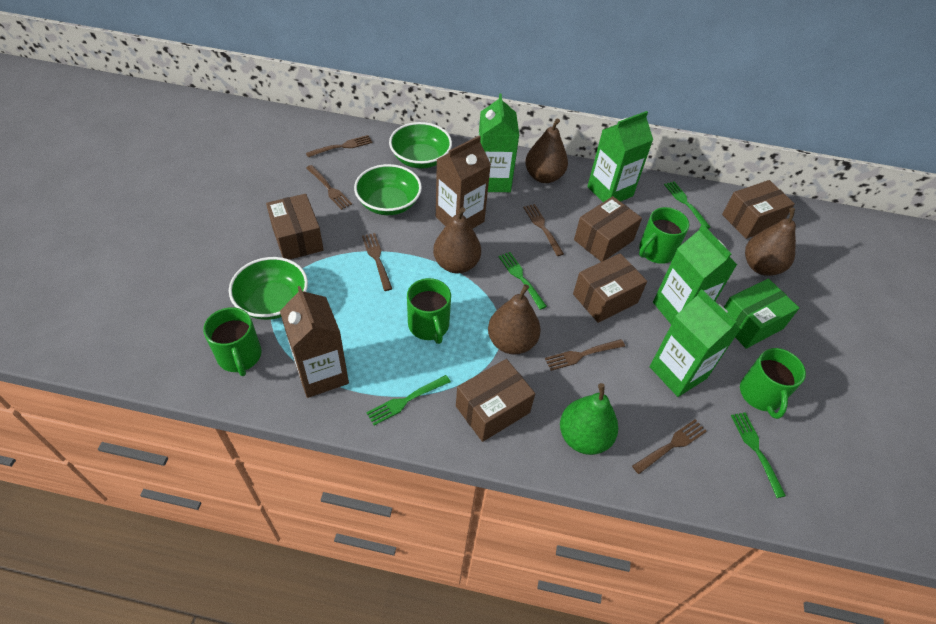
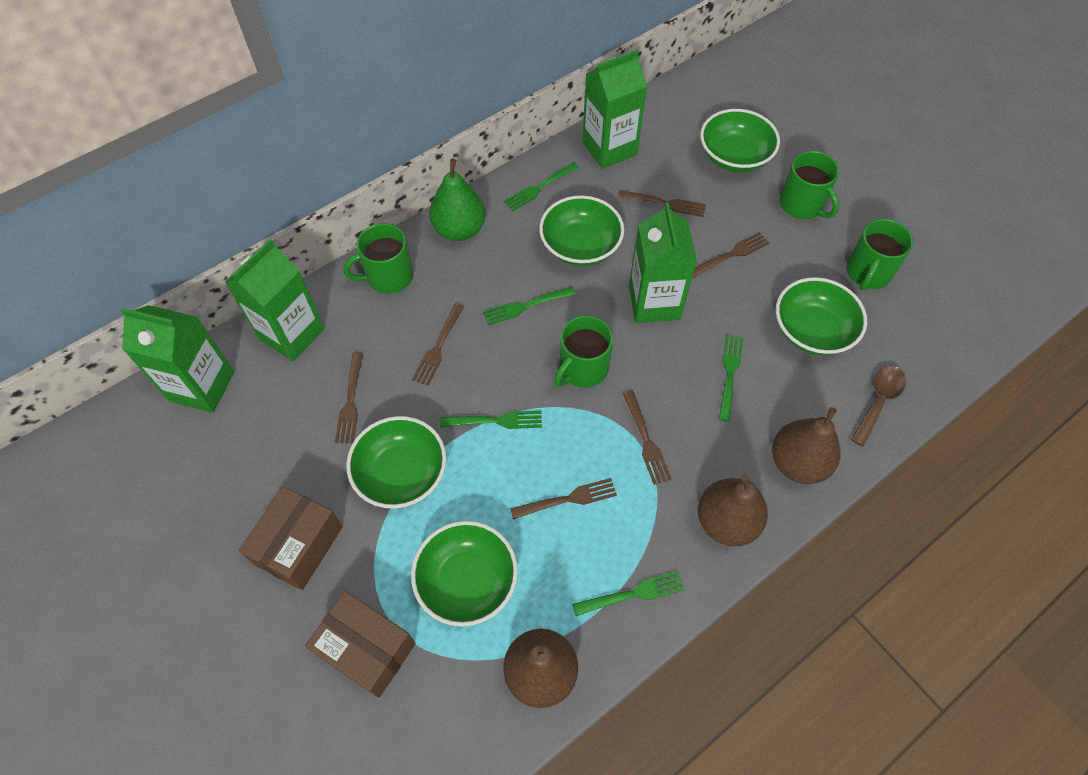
brown box: [266,194,324,260] [456,359,535,442] [573,253,647,323] [574,196,642,262] [722,180,795,239] = 5 -> [239,486,343,590] [305,591,416,698] = 2
brown carton: [280,286,349,398] [436,136,491,229] = 2 -> none = 0
brown pear: [433,207,481,273] [488,284,541,355] [525,119,568,183] [745,208,796,276] = 4 -> [504,629,578,708] [698,474,768,546] [772,407,840,484] = 3
brown spoon: none = 0 -> [851,366,906,447] = 1
green bowl: [229,257,308,320] [354,164,422,215] [389,122,452,168] = 3 -> [346,416,446,509] [411,521,518,626] [539,195,624,266] [700,109,780,172] [776,277,867,355] = 5
green box: [724,278,799,349] = 1 -> none = 0
green fork: [366,375,451,425] [498,252,547,310] [664,181,711,229] [731,412,786,498] = 4 -> [440,411,542,429] [483,287,576,325] [504,162,579,211] [572,571,685,616] [719,335,744,422] = 5

